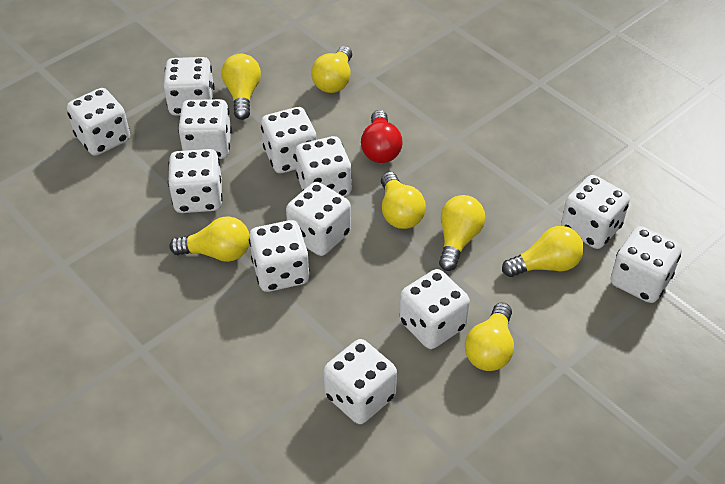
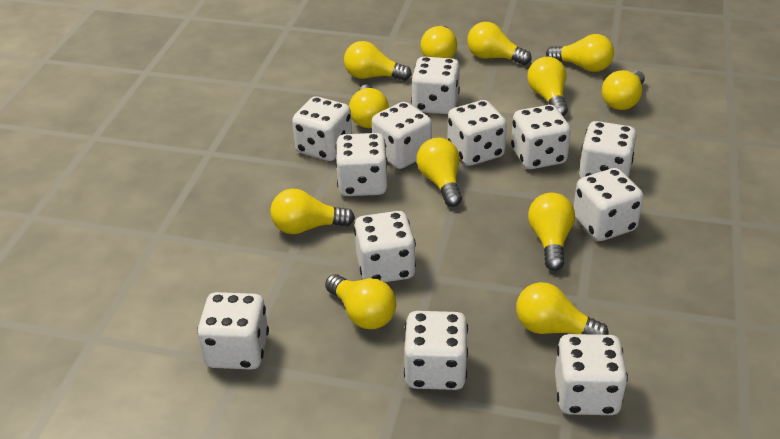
red light bulb: [361,110,402,163] = 1 -> none = 0
yellow light bulb: [169,216,249,262] [222,54,261,120] [311,46,352,93] [381,172,426,229] [439,195,485,271] [465,302,514,371] [502,226,584,277] = 7 -> [271,189,355,234] [325,274,396,329] [344,41,412,81] [349,85,389,128] [417,138,462,207] [420,25,457,58] [467,22,532,65] [516,282,609,335] [527,57,568,116] [528,193,575,271] [546,34,614,72] [602,70,645,110] = 12

